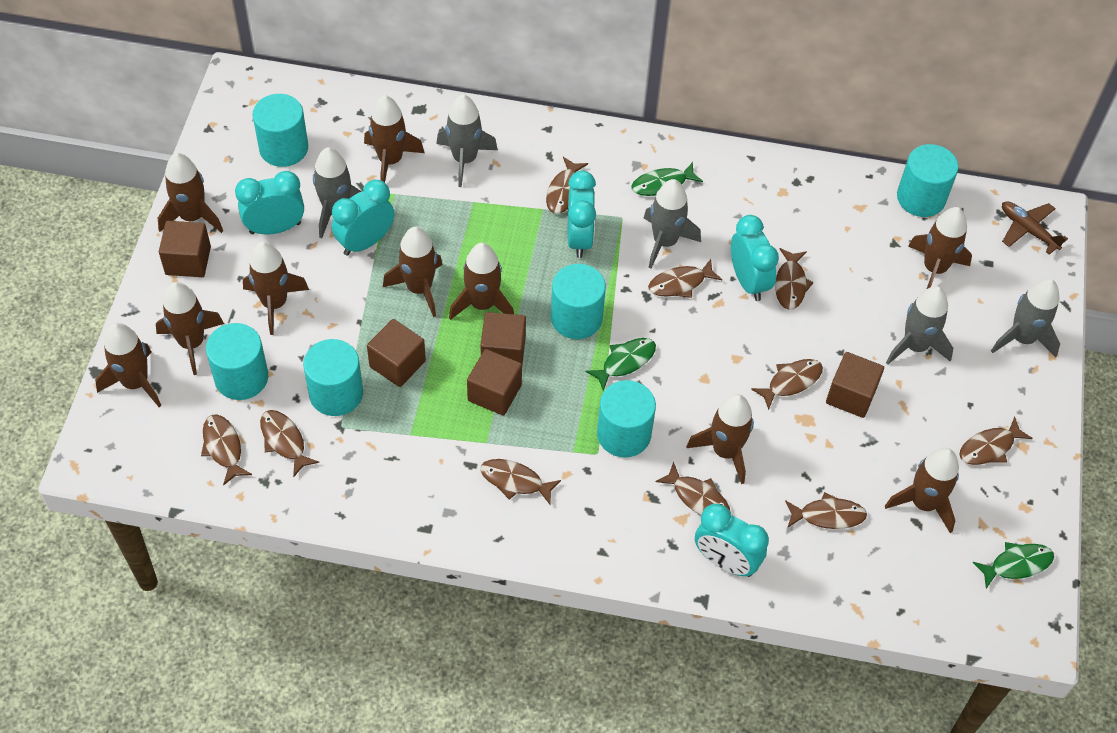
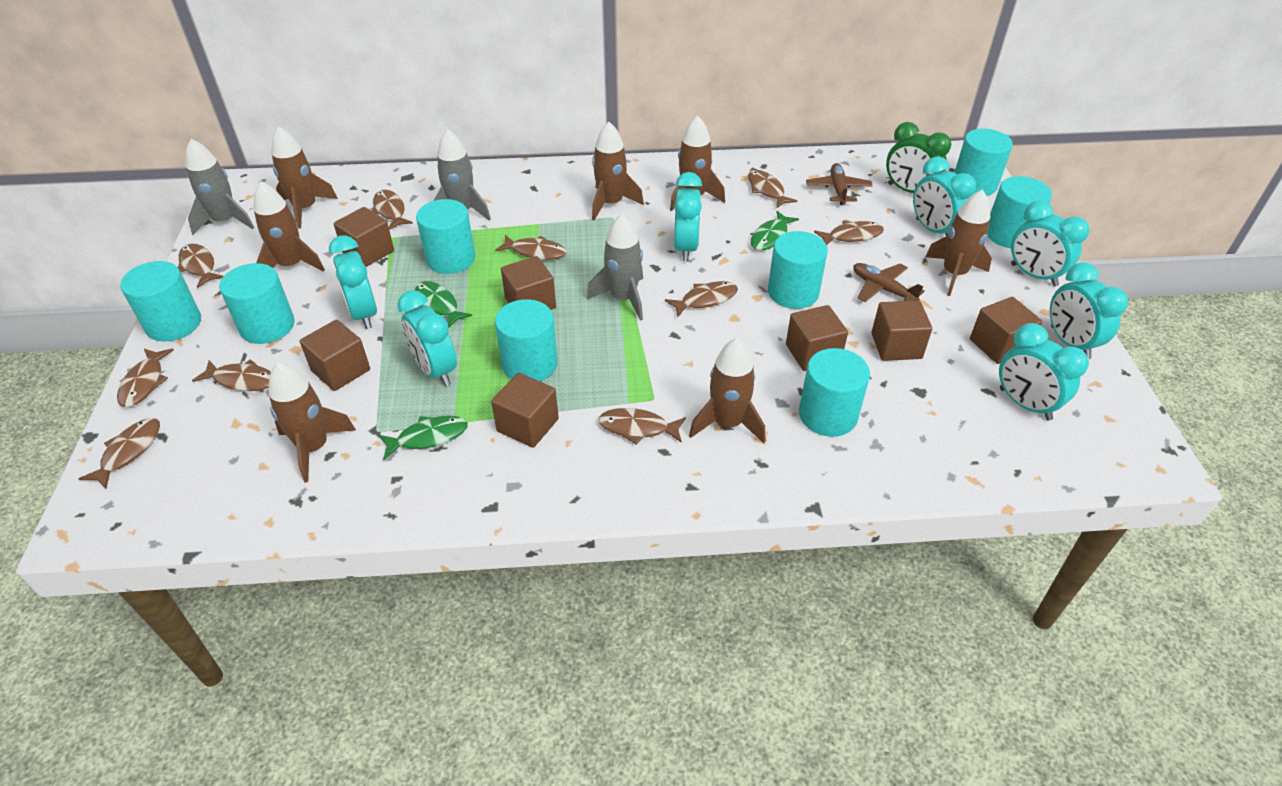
brown cube: [159,221,211,277] [367,319,426,387] [467,349,522,416] [481,312,526,365] [826,352,884,418] = 5 -> [300,320,370,391] [334,207,394,267] [491,373,559,448] [501,256,556,310] [786,305,848,371] [872,300,932,361] [970,297,1042,364] = 7
brown plane: [1002,201,1068,255] = 1 -> [806,163,873,205] [853,263,925,302] = 2
brown rocket: [95,323,162,407] [156,282,224,375] [158,153,223,233] [243,242,309,335] [364,96,425,183] [383,226,443,317] [449,243,514,320] [687,394,754,484] [885,448,959,533] [908,207,972,289] = 10 -> [254,181,325,272] [268,362,356,483] [271,126,338,229] [592,122,644,220] [670,115,725,211] [689,338,765,444] [925,189,992,296] = 7
green clock: none = 0 -> [886,122,951,193] = 1
grey rocket: [313,147,362,238] [436,94,498,187] [644,179,701,268] [886,286,953,364] [991,278,1060,357] = 5 -> [186,139,254,235] [434,129,491,221] [587,214,643,321] = 3
turquoise clock: [235,171,304,234] [332,180,394,256] [568,170,596,258] [695,504,769,577] [731,215,779,301] = 5 -> [329,235,377,329] [398,290,457,386] [674,172,702,261] [913,157,976,236] [999,323,1089,420] [1011,200,1089,286] [1050,263,1128,359] = 7
turquoise cylinder: [206,323,268,400] [252,94,308,167] [303,339,363,416] [551,264,606,339] [597,380,656,458] [897,144,958,217] = 6 -> [120,261,201,342] [219,263,295,344] [416,199,475,274] [495,299,558,381] [768,231,828,309] [799,348,870,437] [954,129,1013,196] [987,176,1052,248] = 8

